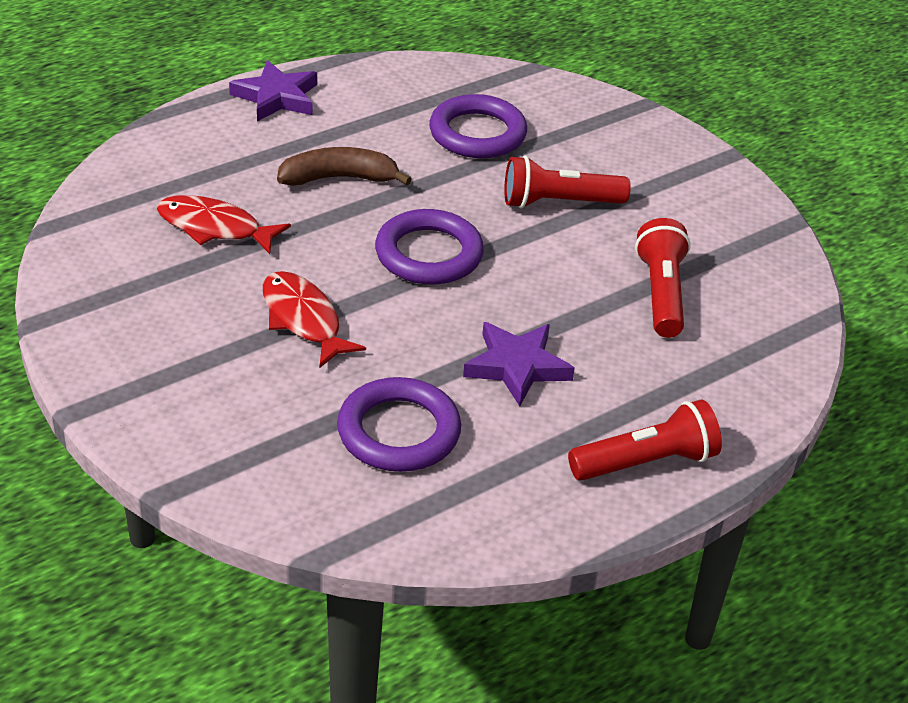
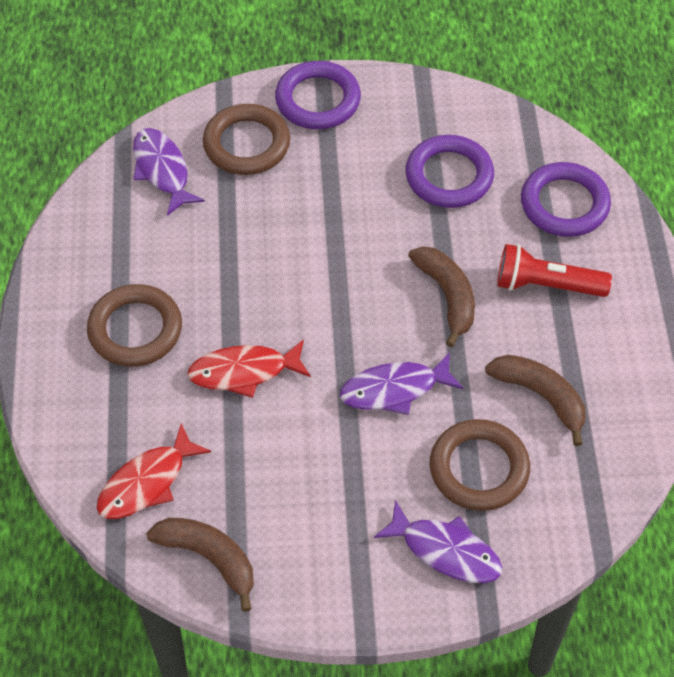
brown banana: [277,147,412,186] = 1 -> [146,518,254,612] [408,246,475,347] [485,355,586,446] = 3
brown ring: none = 0 -> [87,284,182,367] [203,104,290,175] [430,419,530,511] = 3
purple fish: none = 0 -> [133,128,205,216] [340,352,463,415] [374,500,502,583] = 3
purple star: [229,60,317,121] [463,322,575,406] = 2 -> none = 0
red flashlight: [504,156,631,208] [568,400,722,481] [635,218,691,338] = 3 -> [497,244,612,297] = 1

